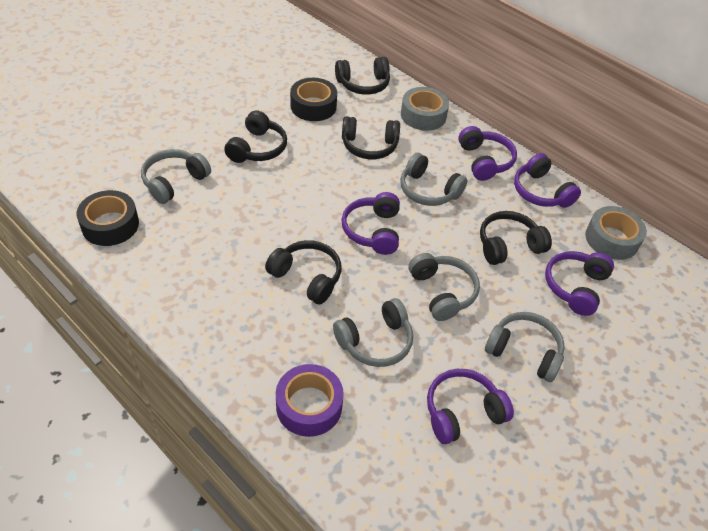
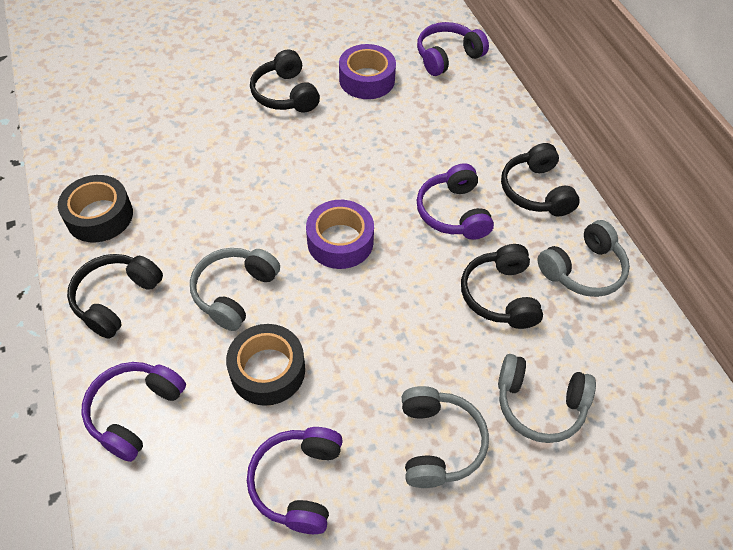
black headphones: [224,110,287,163] [265,240,341,305] [335,57,390,95] [342,116,400,159] [480,211,552,265] = 5 -> [67,254,163,339] [250,49,320,113] [461,244,543,329] [501,143,580,216] = 4
grey headphones: [141,149,211,204] [333,298,413,367] [400,153,467,206] [409,253,480,321] [485,312,565,382] = 5 -> [190,248,280,331] [402,386,489,488] [498,354,596,443] [538,220,630,297] = 4
grey tape: [401,87,449,131] [585,206,647,260] = 2 -> none = 0
purple headphones: [341,192,400,255] [427,369,514,444] [458,126,517,181] [514,153,581,208] [545,251,614,316] = 5 -> [81,362,186,462] [247,427,343,534] [417,22,489,76] [417,163,494,240] = 4
purple tape: [276,364,344,437] = 1 -> [306,200,374,269] [339,44,396,99] = 2

